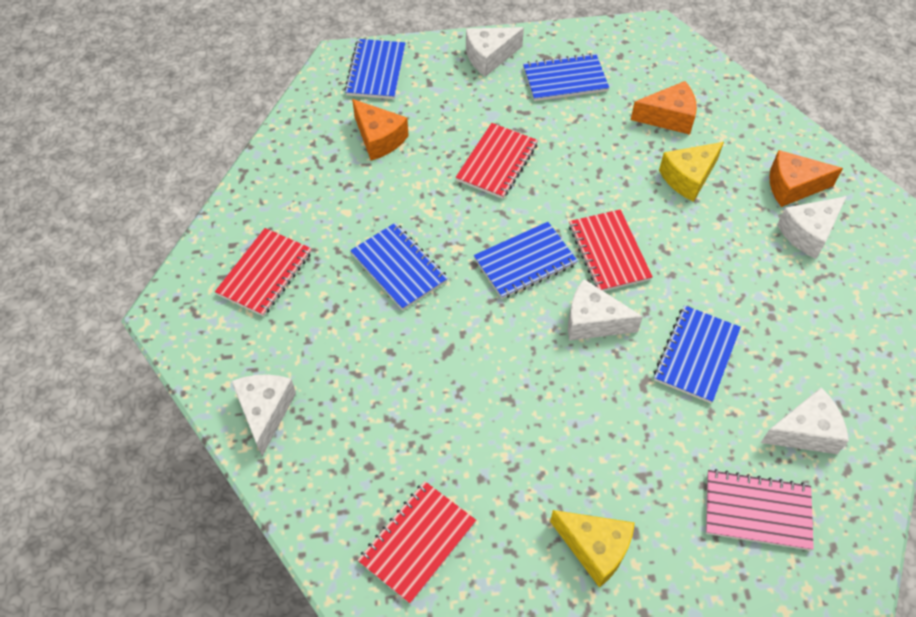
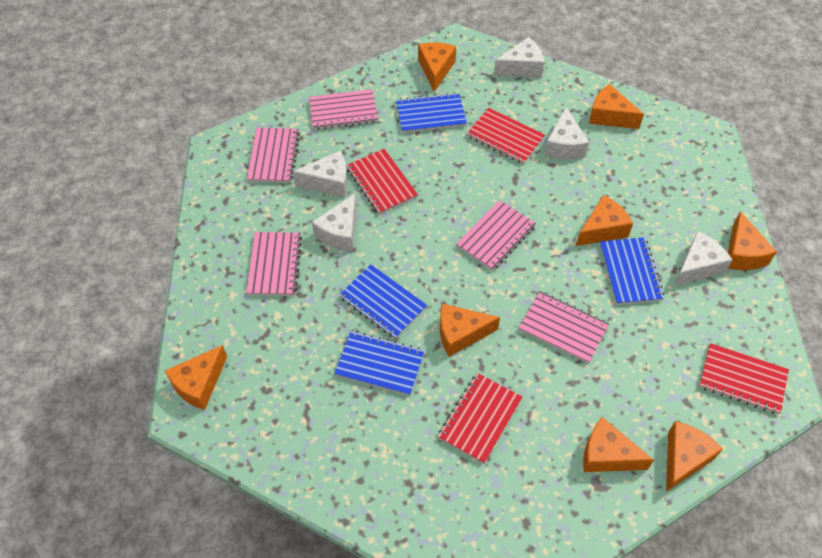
blue notebook: [344,39,405,99] [350,223,448,310] [474,222,578,299] [523,53,609,101] [654,305,741,403] = 5 -> [334,331,425,396] [339,265,427,339] [396,92,467,133] [600,237,664,305] = 4
orange cheese: [352,99,409,161] [631,81,697,135] [769,150,843,207] = 3 -> [165,345,227,410] [418,42,456,92] [440,304,500,357] [576,195,633,246] [583,417,654,472] [589,84,644,129] [666,421,723,492] [728,211,777,270] = 8
pink notebook: [706,469,814,551] = 1 -> [246,232,302,296] [247,128,300,183] [309,89,378,130] [456,200,536,271] [519,292,609,363] = 5
yellow cheese: [550,510,635,588] [659,142,724,202] = 2 -> none = 0

